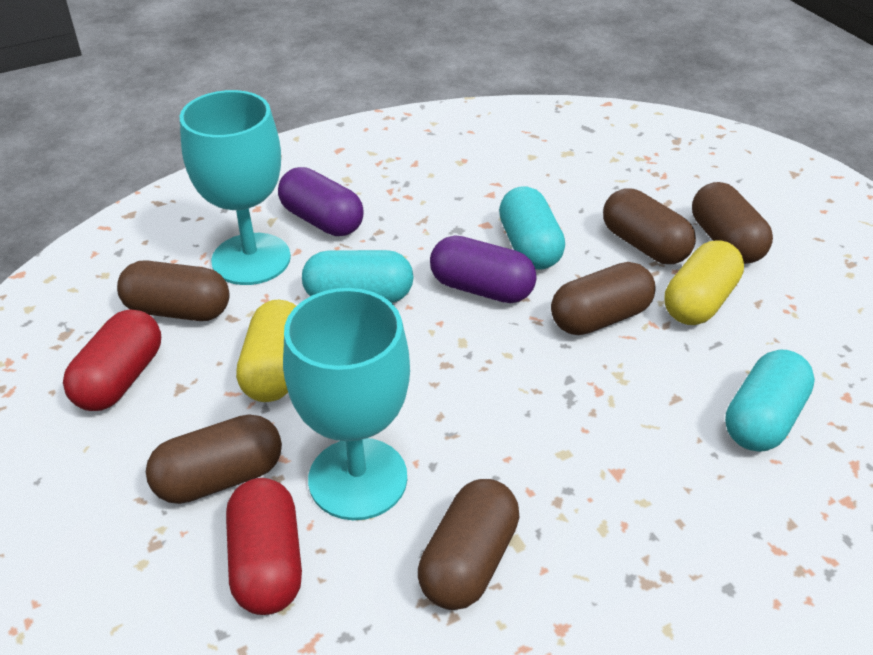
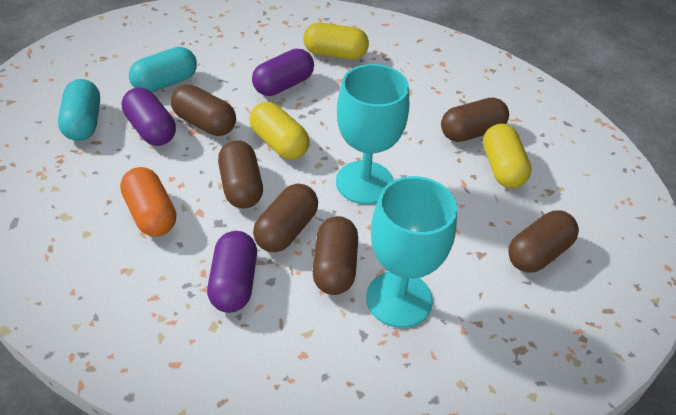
orange capsule: none = 0 -> [120,167,176,236] = 1
purple capsule: [278,167,363,236] [430,235,537,303] = 2 -> [122,88,176,146] [207,231,257,313] [252,49,314,96] = 3
red capsule: [63,309,161,411] [226,478,302,615] = 2 -> none = 0
turquoise capsule: [302,250,414,303] [499,186,565,270] [725,350,815,452] = 3 -> [58,79,100,141] [129,47,197,92] = 2
yellow capsule: [236,300,296,402] [665,240,744,325] = 2 -> [249,102,309,160] [303,23,369,60] [483,124,532,188] = 3

